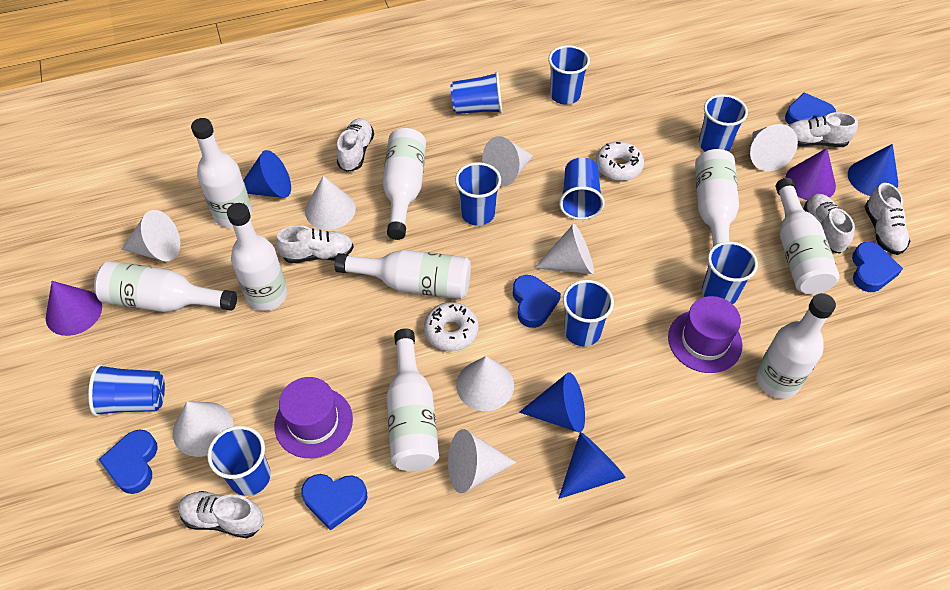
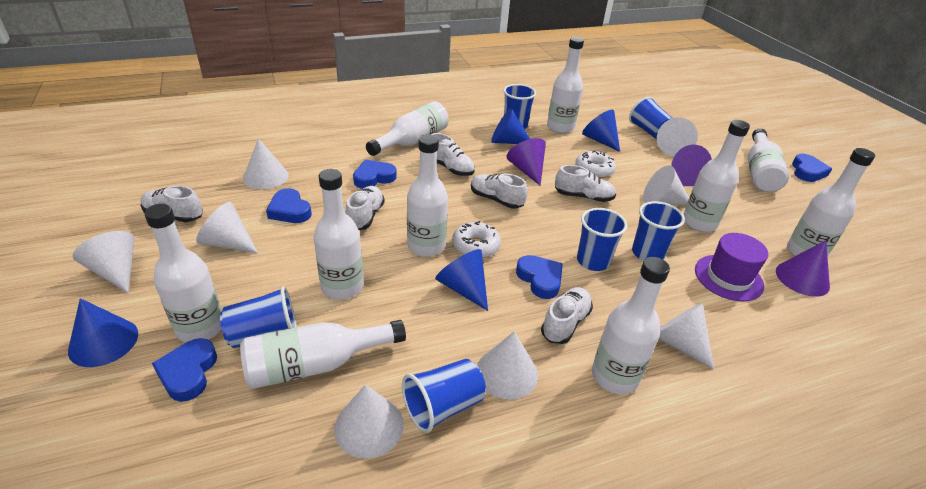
blue cup: [88,364,165,416] [207,426,271,496] [450,72,502,114] [455,162,501,226] [548,45,590,105] [559,157,605,220] [563,280,614,346] [699,94,748,152] [702,241,758,304] = 9 -> [220,286,297,348] [402,359,486,433] [503,84,536,129] [577,208,627,271] [629,97,672,139] [632,201,685,261] = 6
purple cone: [46,281,102,336] [785,148,836,200] = 2 -> [507,138,546,186] [671,145,712,186] [776,240,830,297] = 3
purple hat: [274,377,353,458] [668,296,742,373] = 2 -> [695,233,768,301] = 1
white bottle: [94,261,237,312] [191,118,252,227] [227,203,288,311] [335,250,471,299] [383,128,426,240] [386,329,439,471] [695,149,739,247] [756,293,836,399] [776,178,840,294] = 9 -> [144,204,222,343] [240,320,406,389] [314,169,364,300] [366,101,449,156] [407,134,448,257] [547,37,584,133] [592,257,670,394] [683,120,750,232] [748,128,789,192] [787,148,875,257] = 10

